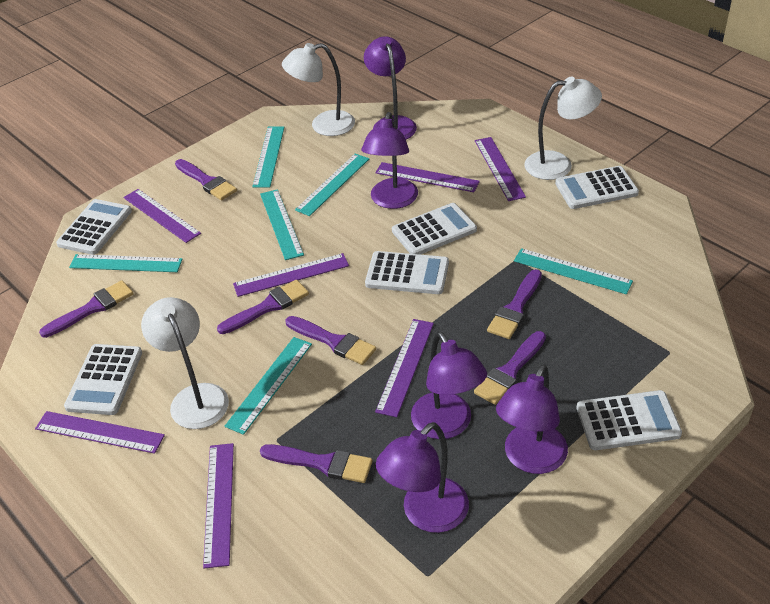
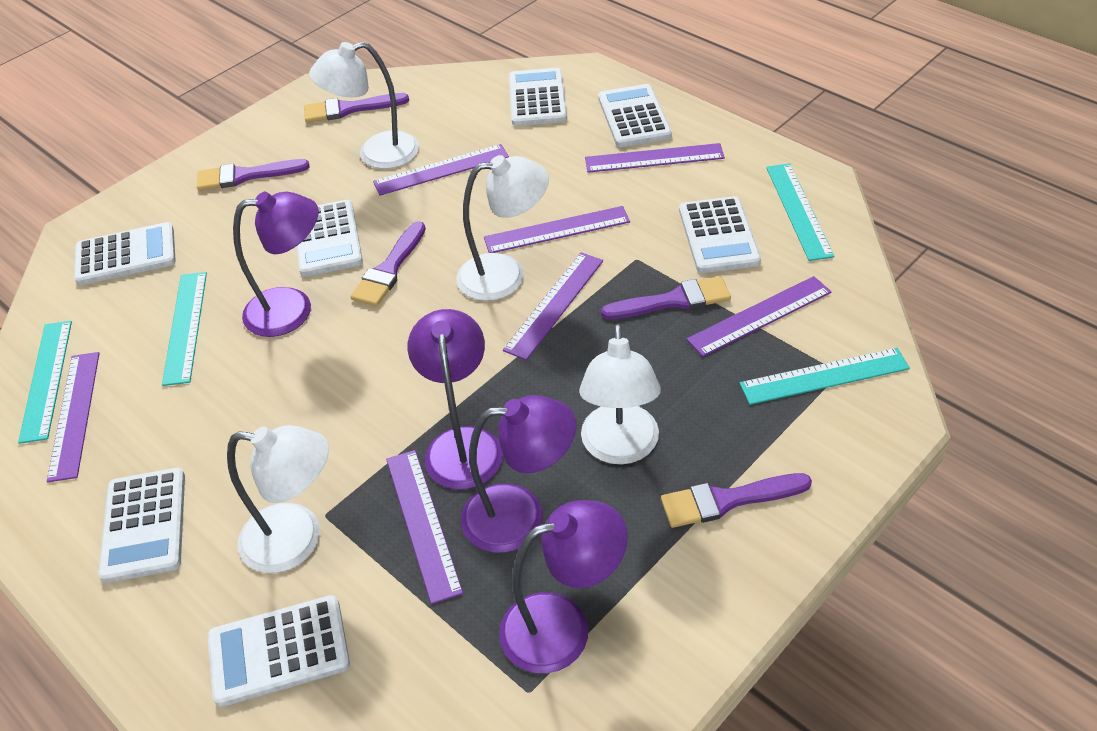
purple brush: [39,280,134,338] [175,159,237,200] [217,280,309,334] [260,444,373,483] [286,316,376,365] [474,331,546,405] [487,269,542,339] = 7 -> [197,159,310,191] [304,93,409,123] [350,221,426,306] [601,276,731,319] [661,473,812,528] = 5
purple lamp: [361,112,418,209] [364,36,417,139] [376,422,469,533] [411,331,487,439] [496,364,568,474] = 5 -> [233,192,319,337] [407,309,503,489] [461,395,576,553] [499,500,628,674] = 4
turquoise ruler: [69,254,183,272] [225,337,312,435] [252,126,284,188] [260,189,304,260] [295,154,369,216] [514,248,633,294] = 6 -> [18,321,72,444] [162,272,207,386] [740,348,910,405] [766,163,835,261] = 4
white calculator: [56,199,132,255] [64,344,142,415] [365,251,449,294] [392,203,477,255] [555,166,639,209] [576,390,682,450] = 6 -> [74,222,176,285] [98,468,185,583] [208,595,350,707] [296,200,363,277] [509,68,567,126] [598,84,672,147] [679,196,761,273] = 7
white lamp: [141,297,229,429] [282,43,355,136] [524,76,602,180] = 3 -> [227,425,329,573] [309,42,419,169] [457,155,549,301] [579,324,661,464] = 4

